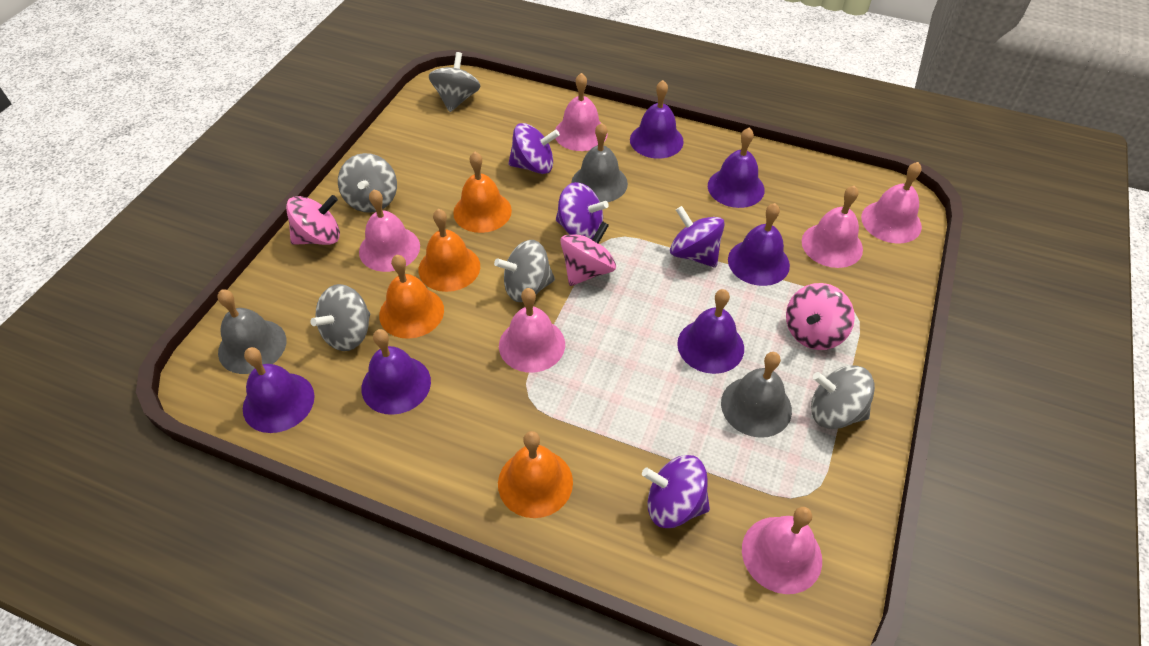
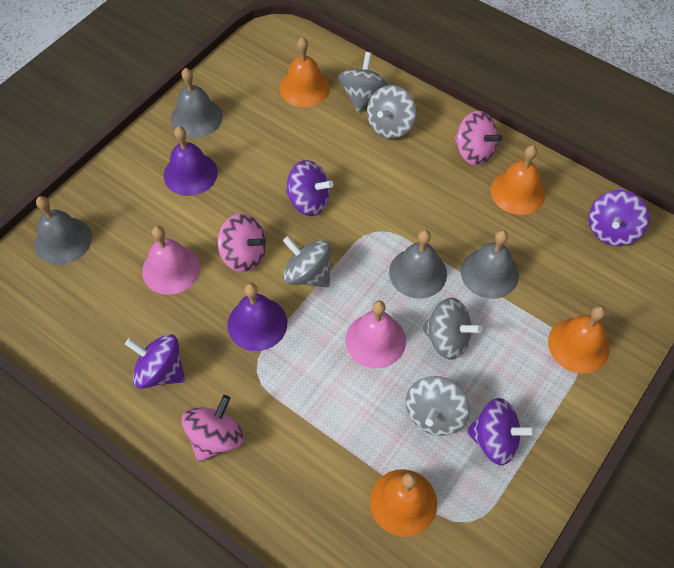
grey bell: [217,289,286,374] [571,123,628,202] [721,352,792,438] = 3 -> [35,196,92,265] [171,68,223,138] [389,230,447,298] [461,230,519,299] = 4
pink bell: [359,189,420,272] [499,288,565,372] [555,73,607,151] [742,507,822,594] [802,186,863,268] [861,162,922,244] = 6 -> [142,226,200,295] [346,300,406,368] = 2
purple bell: [243,347,315,433] [361,329,431,415] [630,80,684,159] [677,289,744,374] [708,128,765,208] [728,203,790,286] = 6 -> [164,126,218,196] [227,283,287,351] = 2

